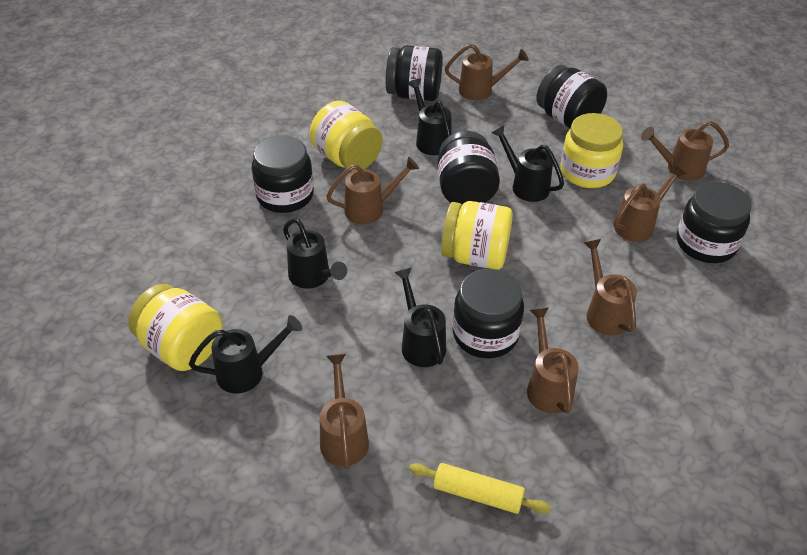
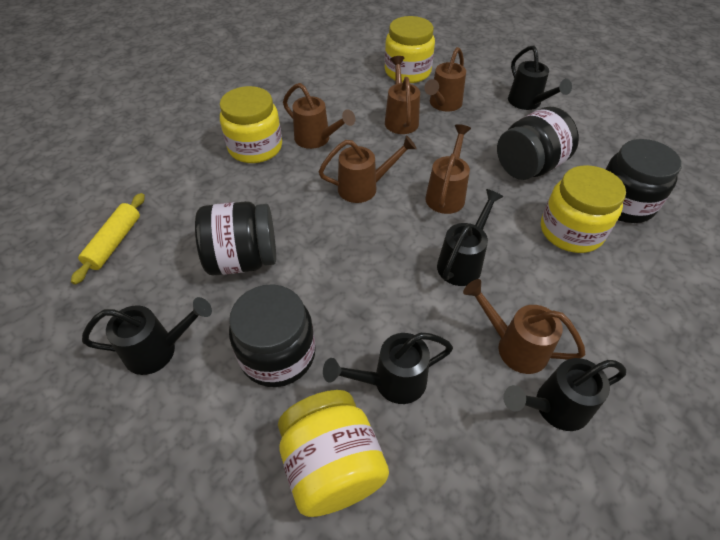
black jar: [252,135,314,213] [386,45,443,101] [437,131,500,205] [453,269,524,358] [536,65,607,129] [677,182,751,263] = 6 -> [195,201,276,275] [229,284,316,387] [497,107,579,180] [606,139,682,223] = 4
brown watering can: [320,354,369,470] [326,157,419,224] [445,44,529,100] [527,307,579,414] [584,239,637,335] [613,164,686,242] [641,121,729,181] = 7 -> [283,83,355,149] [318,135,417,203] [385,56,420,134] [424,47,466,112] [425,124,471,214] [463,279,585,374] = 6

